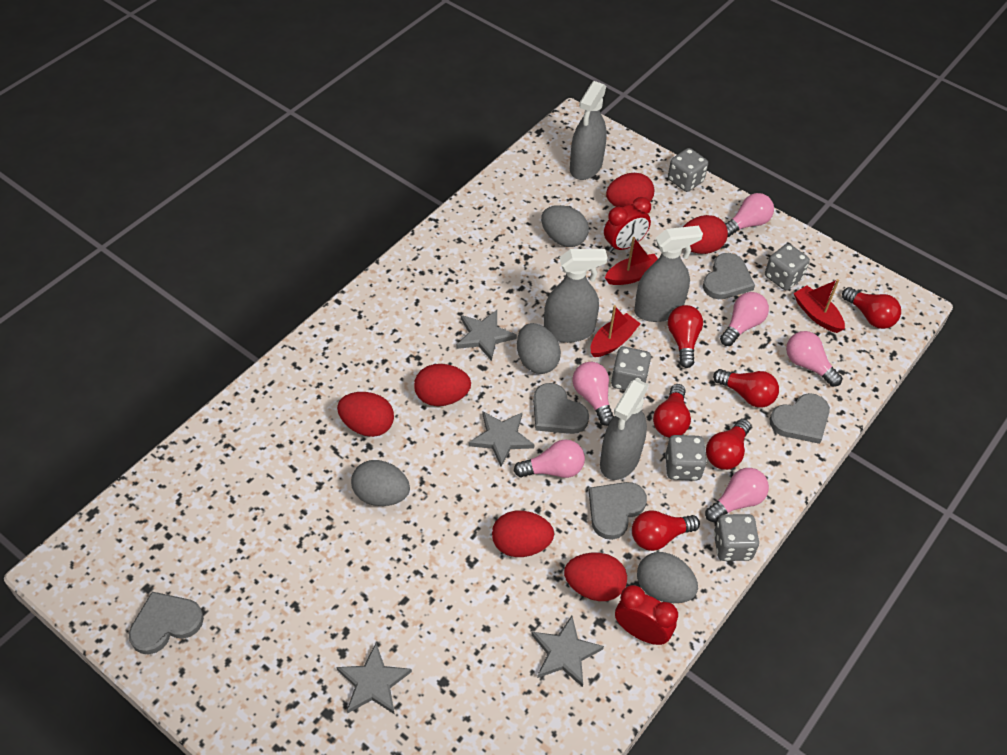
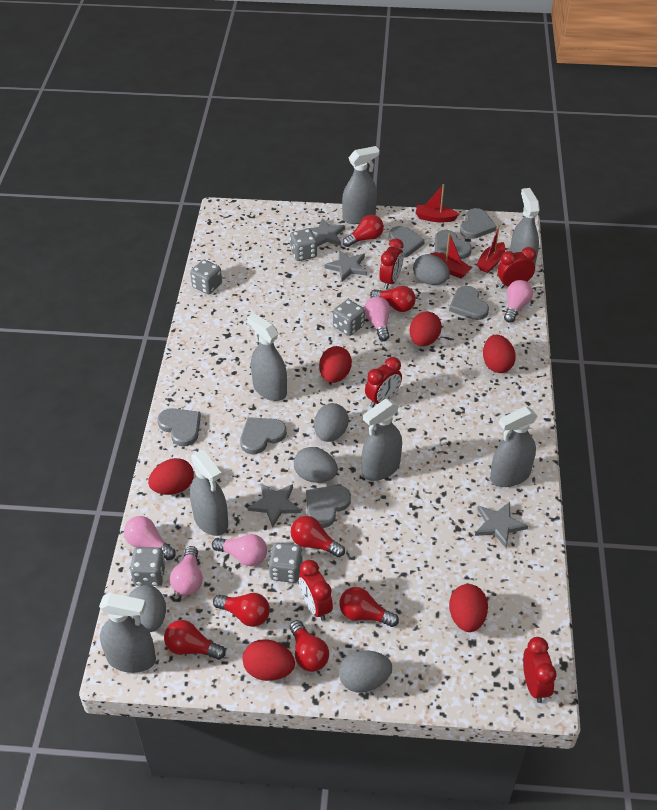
grey egg: [351,460,410,506] [517,323,561,374] [541,205,589,247] [637,552,698,603] = 4 -> [129,585,166,632] [294,447,338,483] [314,403,349,442] [339,650,392,692] [413,254,450,285] = 5
grey heart: [129,592,204,654] [533,383,589,434] [589,482,647,540] [703,253,755,299] [770,393,830,444] = 5 -> [158,408,201,447] [240,417,287,454] [306,485,351,528] [389,226,425,258] [435,230,472,259] [449,286,489,320] [460,208,497,239] = 7
grey spray bottle: [544,249,608,343] [570,81,607,180] [600,379,649,480] [634,226,703,322] = 4 -> [99,593,156,673] [190,450,228,536] [247,313,287,401] [342,146,379,224] [362,399,402,481] [490,407,537,487] [510,188,540,264] = 7
pink light bulb: [514,439,585,478] [572,362,614,426] [705,468,769,523] [720,292,769,346] [725,193,774,237] [786,331,842,387] = 6 -> [124,516,176,560] [170,546,203,596] [212,534,267,566] [364,296,390,341] [504,280,533,323] = 5
red clock: [604,197,651,252] [615,585,678,645] = 2 -> [299,560,333,621] [365,357,402,407] [379,238,404,289] [497,247,536,288] [523,637,557,703] = 5
red light bulb: [632,510,700,551] [653,384,691,438] [668,305,703,368] [706,419,751,470] [713,369,779,407] [842,287,901,329] = 6 -> [164,620,225,660] [213,593,270,627] [290,620,329,672] [291,516,345,557] [339,587,399,627] [343,215,384,247] [370,286,416,312] = 7

